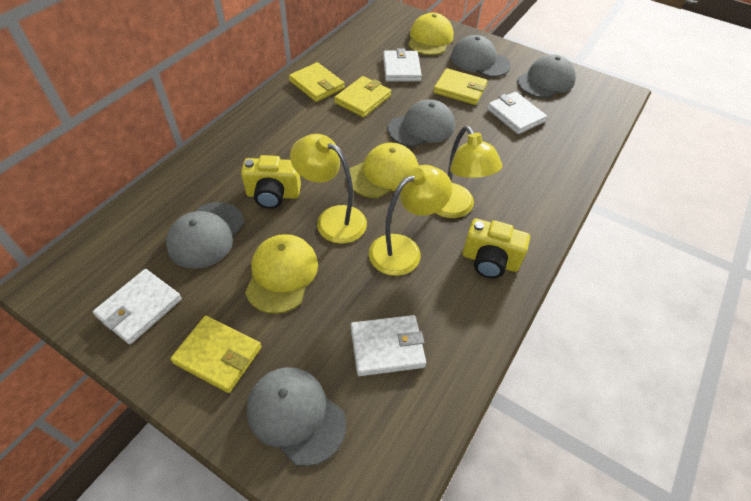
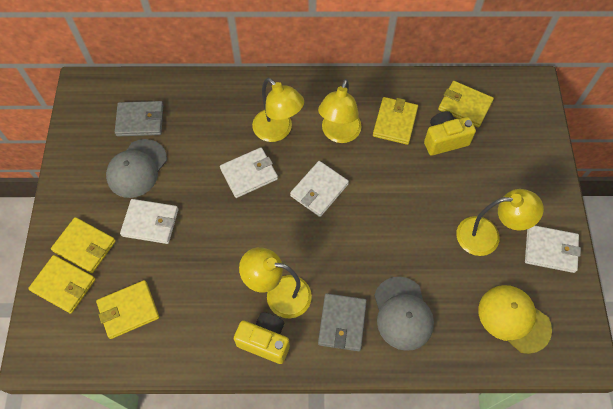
grey cap: [166,202,244,269] [247,367,346,467] [388,99,455,147] [451,35,511,77] [517,54,576,98] = 5 -> [106,139,167,198] [374,277,434,351] = 2
grey wallet: none = 0 -> [115,101,163,136] [318,293,367,351] = 2
yellow cap: [245,234,318,314] [349,143,419,198] [408,13,453,55] = 3 -> [478,285,552,354] = 1
yellow lamp: [290,134,367,244] [369,165,452,276] [436,126,503,218] = 3 -> [239,247,312,318] [252,78,304,142] [318,79,362,143] [456,189,544,256] = 4
yellow wallet: [170,316,262,393] [289,62,345,102] [334,76,391,118] [434,68,487,105] = 4 -> [28,255,96,314] [51,217,116,273] [96,280,159,339] [373,97,418,145] [438,81,494,128] = 5

